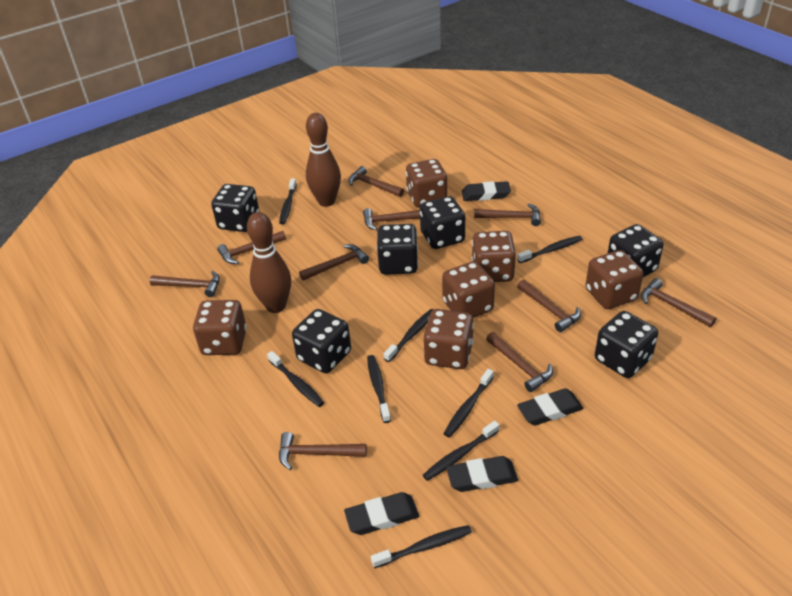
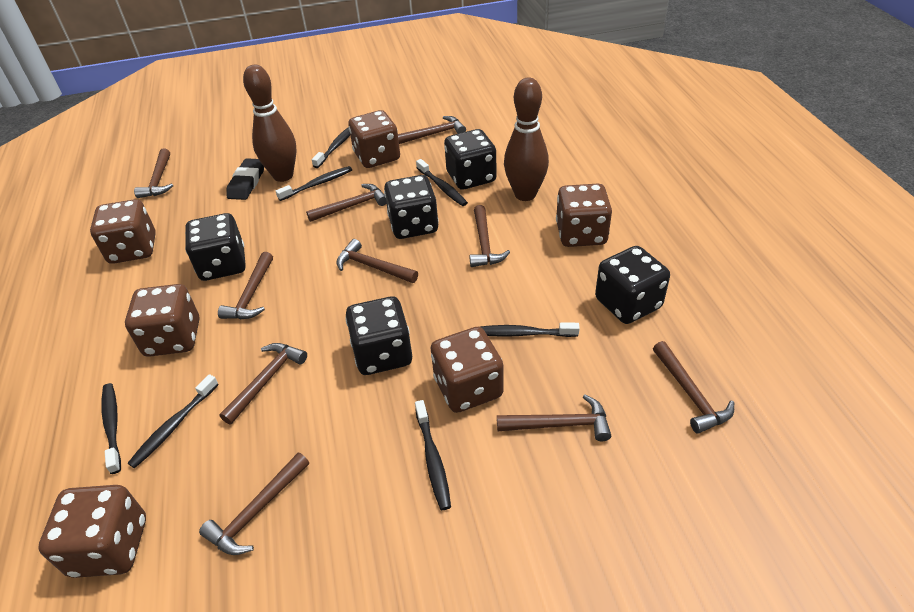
black dice: [211,184,259,232] [292,309,351,373] [377,224,418,275] [420,196,465,249] [595,311,658,378] [607,224,664,277] = 6 -> [185,213,246,281] [345,296,412,375] [384,175,439,239] [444,129,497,190] [595,246,670,324] = 5
black eraser: [344,492,419,535] [446,456,518,492] [462,181,511,201] [517,388,583,426] = 4 -> [227,158,264,200] = 1
black toothbrush: [267,351,324,407] [279,178,297,224] [367,355,391,423] [371,525,472,568] [384,309,434,362] [423,421,499,481] [444,369,494,438] [517,236,583,263] = 8 -> [101,383,121,474] [128,374,219,468] [276,166,352,201] [312,127,350,168] [415,400,451,510] [416,159,468,206] [481,322,580,337] = 7

